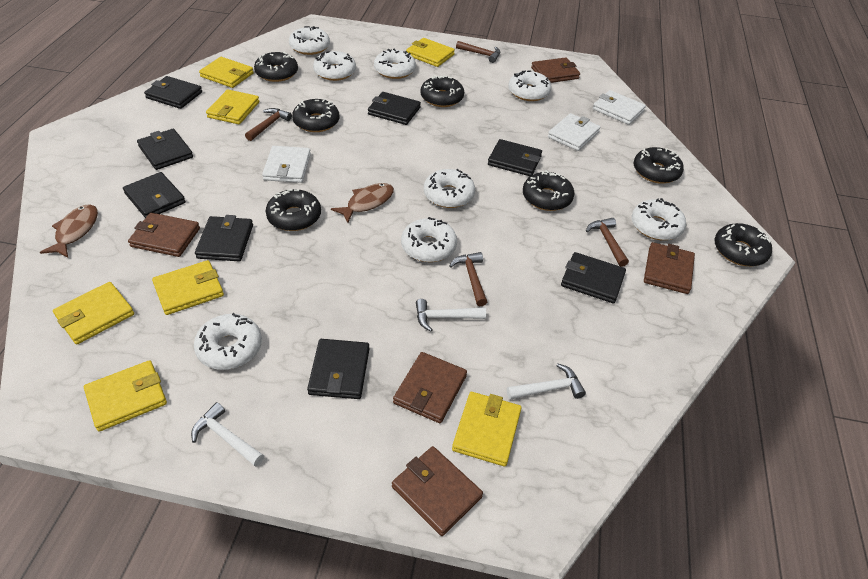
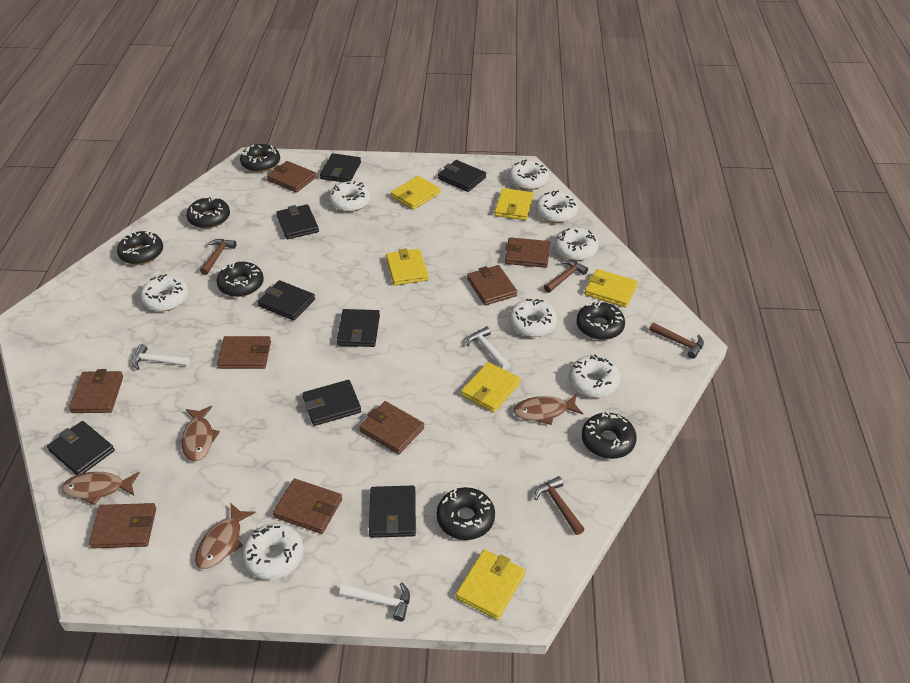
brown fish: [40,205,98,257] [331,183,394,223] = 2 -> [62,472,139,505] [182,406,220,461] [195,503,256,569] [513,394,583,425] = 4
brown wallet: [128,213,200,257] [392,446,483,536] [393,352,467,423] [531,57,580,83] [644,242,695,294] = 5 -> [69,369,123,413] [89,503,156,548] [217,336,271,369] [267,161,316,193] [273,479,342,534] [359,401,424,454] [467,265,517,305] [505,237,550,268] = 8
white wallet: [262,146,311,183] [548,113,601,151] [593,90,646,125] = 3 -> none = 0
yellow wallet: [53,282,134,344] [84,360,167,431] [152,260,224,315] [199,57,254,88] [206,90,259,124] [406,38,455,67] [452,392,522,467] = 7 -> [386,248,429,285] [391,176,440,210] [456,549,525,620] [461,362,521,413] [495,188,534,220] [584,269,638,308] = 6

